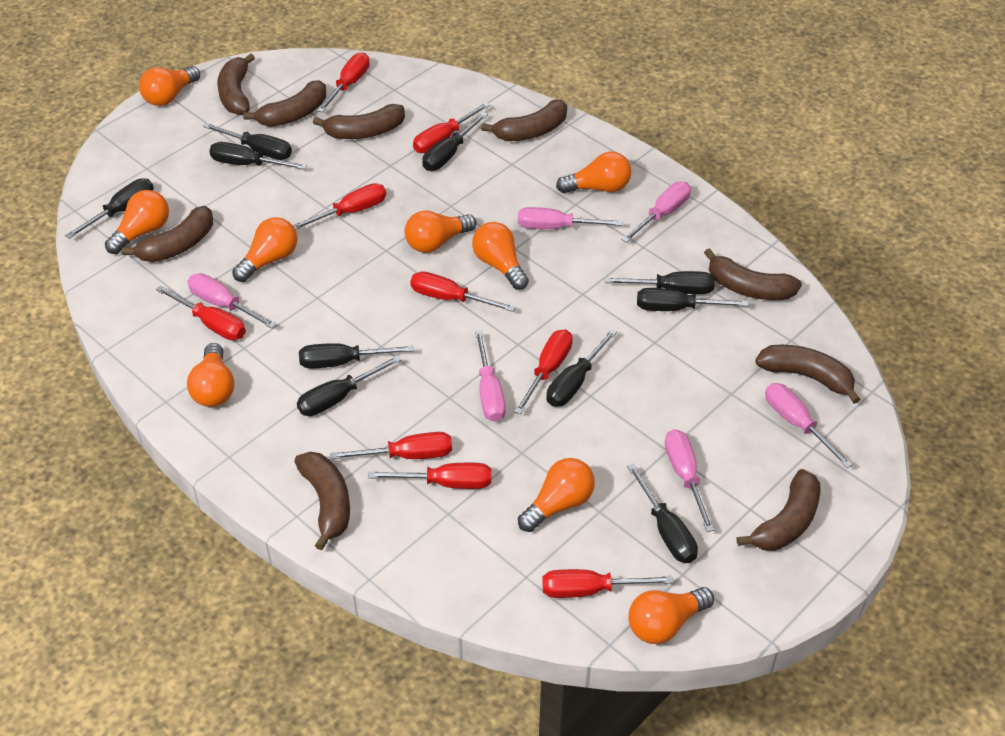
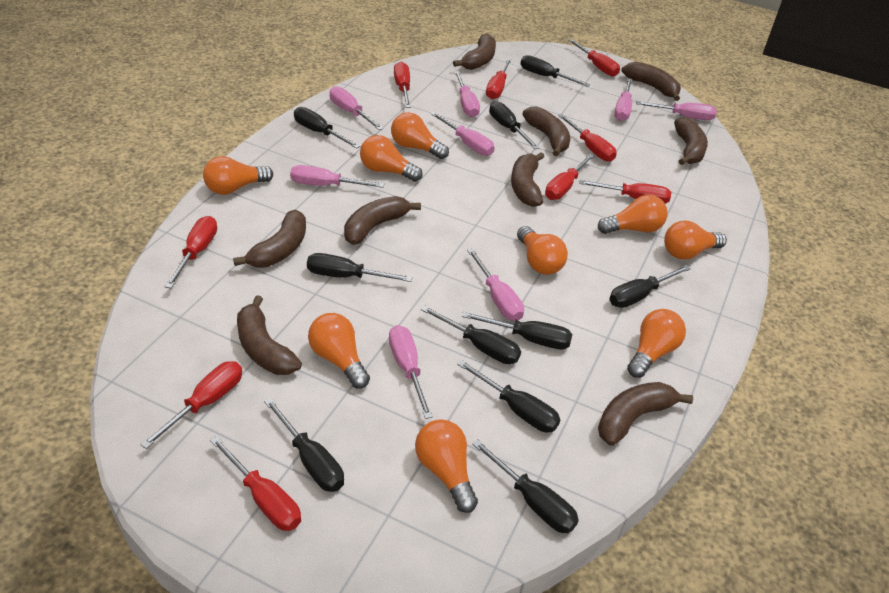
pink screwdriver: [188,273,277,329] [475,330,506,422] [518,207,623,229] [621,182,691,243] [665,429,714,532] [765,383,853,468] = 6 -> [290,165,384,188] [330,86,384,130] [389,325,433,419] [430,112,495,156] [454,71,480,117] [467,248,524,321] [614,78,632,121] [636,101,717,120] = 8

